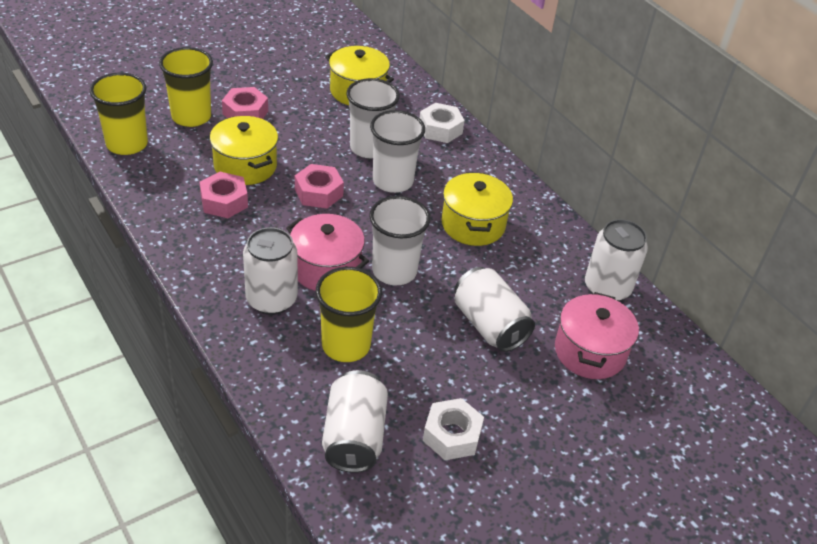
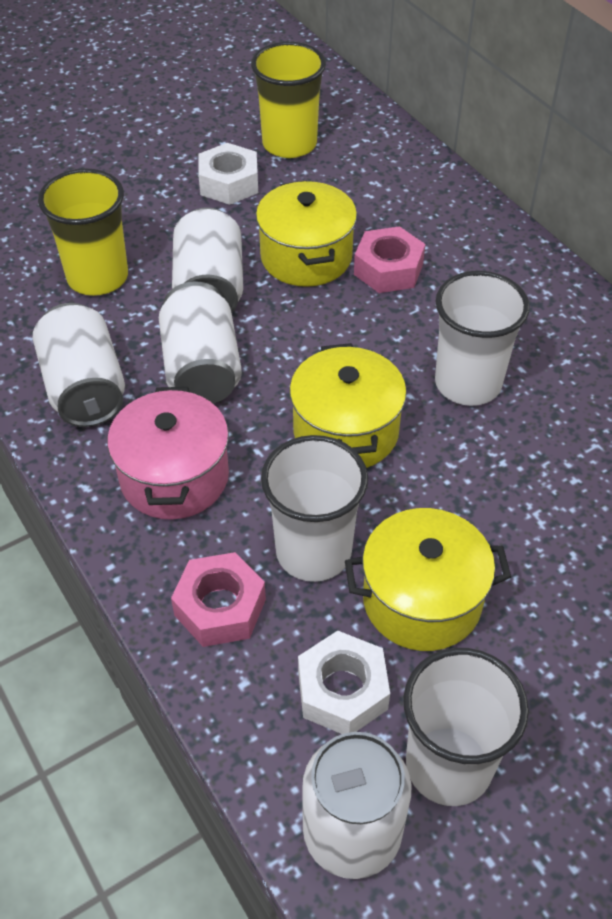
pink nut: [200,172,248,218] [222,87,268,119] [295,164,344,208] = 3 -> [171,552,266,647] [354,226,425,293] = 2
pink pot: [286,214,369,291] [555,292,639,379] = 2 -> [107,387,229,520] = 1
yellow cup: [90,72,148,155] [159,47,213,127] [316,267,382,362] = 3 -> [38,168,128,296] [251,42,326,158] = 2

